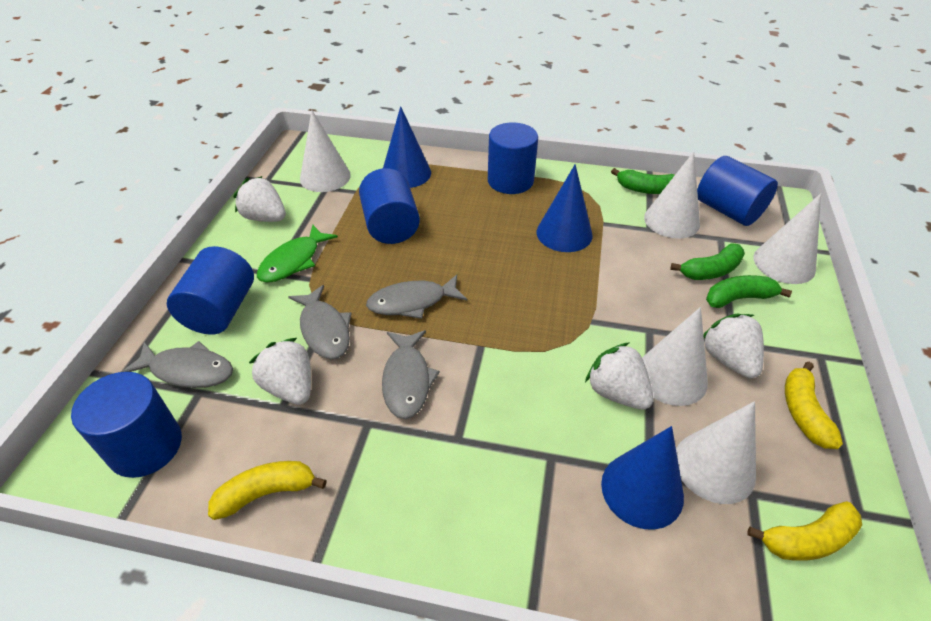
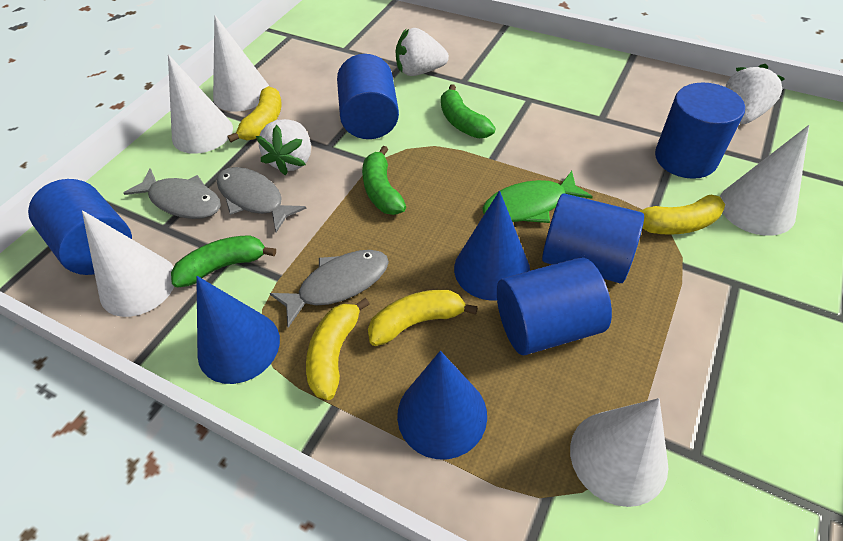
grey fish: [122,341,233,388] [289,285,352,359] [366,274,467,319] [382,330,440,419] = 4 -> [123,168,221,219] [217,167,307,232] [270,250,389,328] = 3
white strawberry: [233,176,286,222] [249,338,311,405] [585,342,653,410] [703,313,764,378] = 4 -> [256,119,311,175] [396,28,449,76] [726,64,785,124] = 3
yellow banana: [208,461,327,520] [747,501,862,561] [785,362,843,449] = 3 -> [228,86,282,142] [306,298,370,400] [368,290,478,346] [626,195,725,235] = 4

